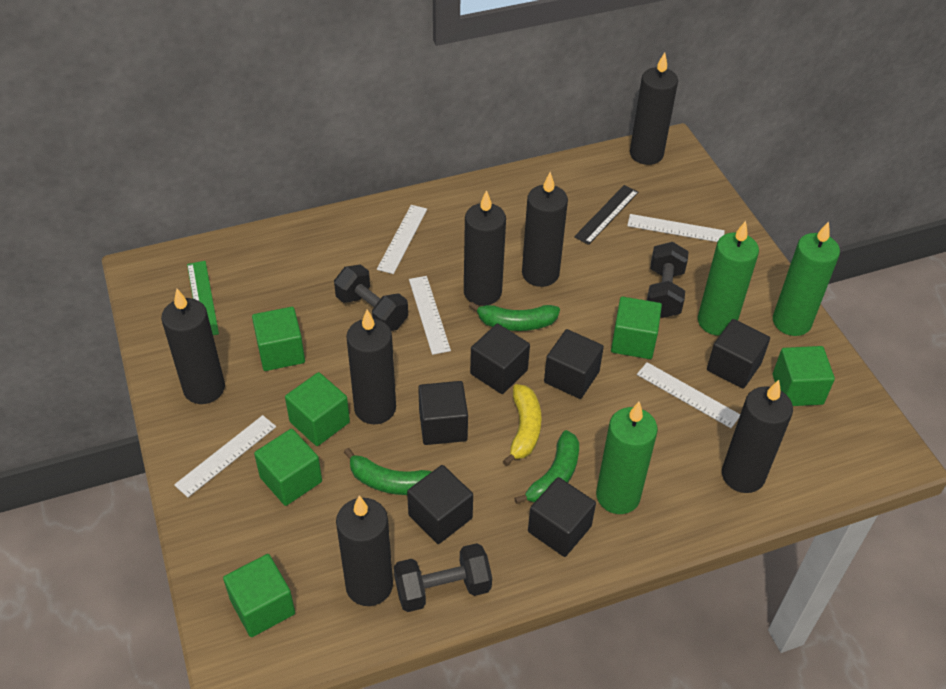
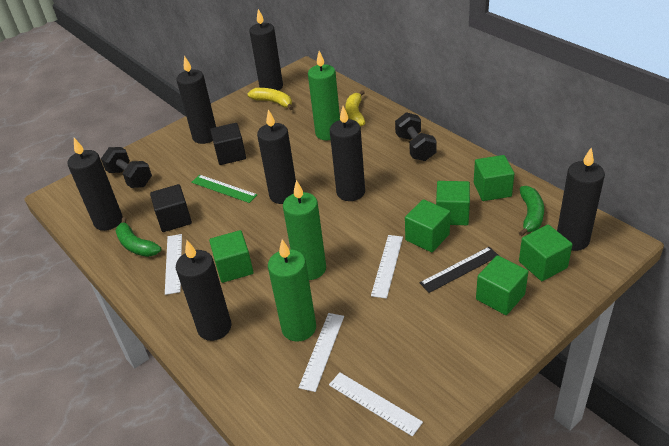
black cube: [407,465,473,544] [418,381,468,445] [470,324,530,394] [528,477,596,557] [544,329,604,399] [707,319,770,389] = 6 -> [150,184,192,232] [210,123,246,165] = 2
black dumbbell: [334,265,408,331] [394,543,492,612] [647,242,689,318] = 3 -> [101,147,152,188] [395,112,437,161] = 2
green banana: [344,448,432,495] [469,302,560,331] [514,430,579,504] = 3 -> [115,217,161,257] [519,186,544,236] = 2
white ruler: [174,415,276,497] [377,205,427,274] [409,276,451,355] [627,214,725,242] [637,362,740,428] = 5 -> [165,234,182,295] [298,313,344,392] [329,372,423,437] [371,235,403,299] = 4
yellow banana: [503,384,541,466] = 1 -> [248,88,293,110] [345,90,365,126] = 2

